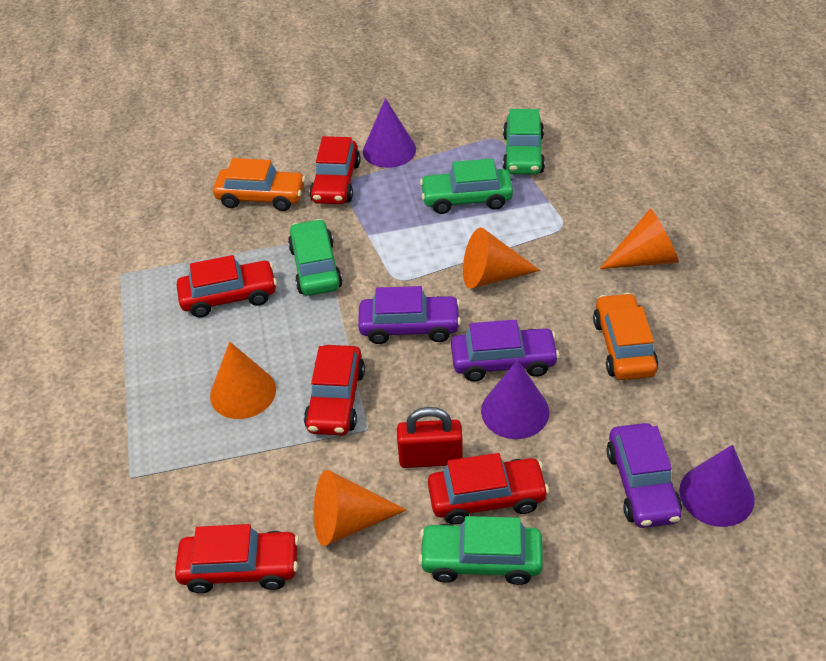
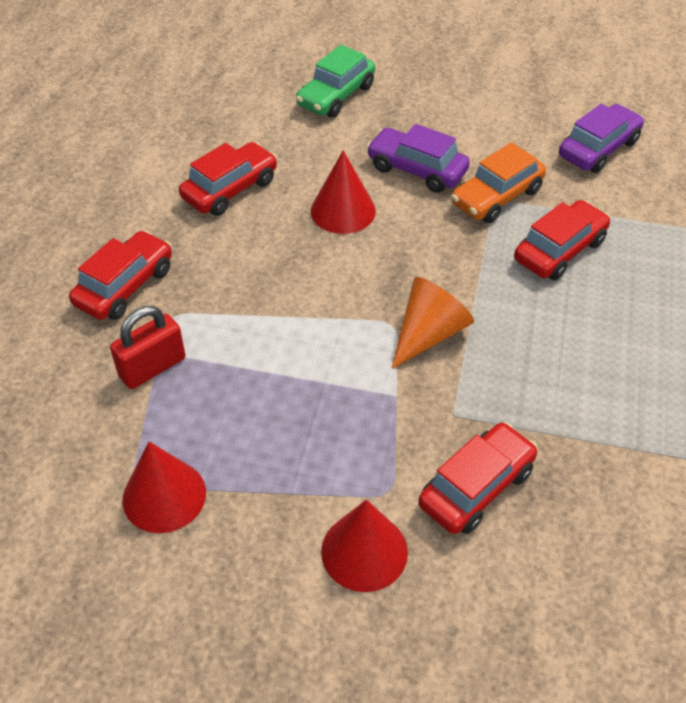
green car: [288,219,343,296] [418,516,543,585] [420,159,513,214] [503,109,545,175] = 4 -> [296,45,375,118] = 1
orange car: [213,158,306,211] [593,293,658,380] = 2 -> [451,142,546,223] = 1
orange cone: [210,342,276,419] [314,470,406,546] [463,227,540,289] [599,208,679,269] = 4 -> [391,277,474,369] = 1
purple car: [358,286,461,344] [451,320,560,381] [607,423,682,528] = 3 -> [366,124,470,193] [559,103,644,173] = 2
purple cone: [363,98,416,168] [481,360,549,439] [679,445,755,527] = 3 -> none = 0
red car: [175,524,299,593] [177,255,277,317] [304,345,365,435] [309,136,360,204] [428,453,549,524] = 5 -> [69,230,172,320] [179,142,277,216] [418,422,538,534] [514,200,611,280] = 4
red cone: none = 0 -> [122,442,206,533] [311,150,376,234] [321,500,408,592] = 3

